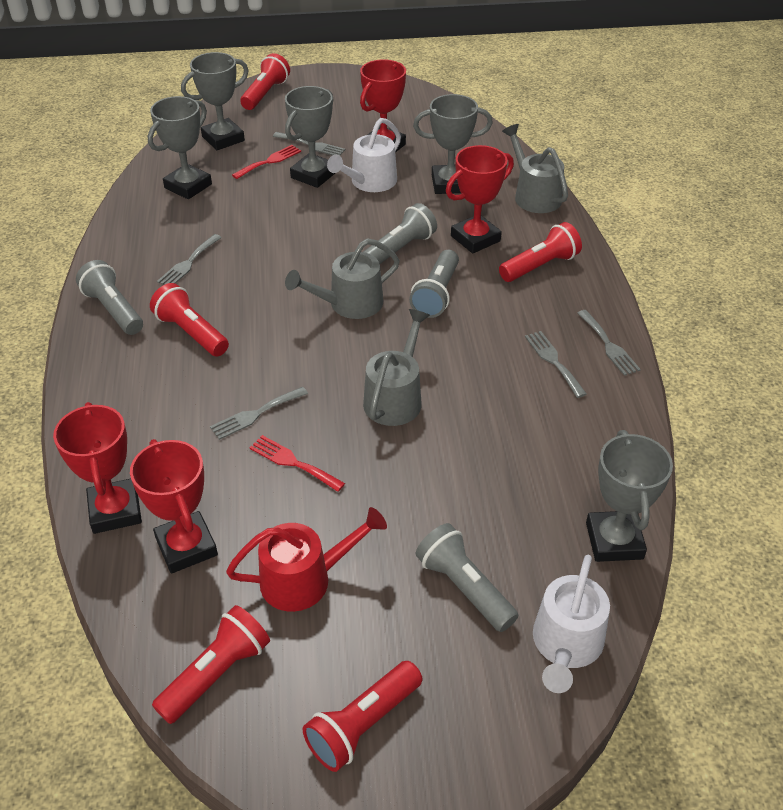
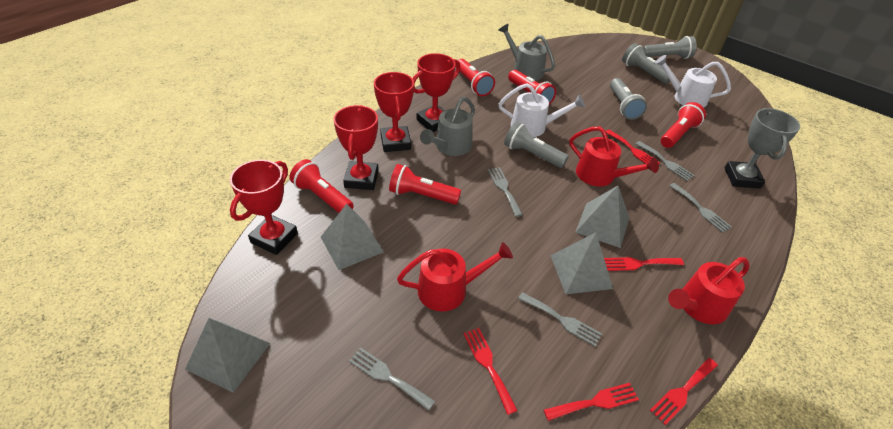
grey pyramid: none = 0 -> [185,318,270,393] [321,204,384,270] [550,233,613,294] [575,186,629,248] = 4
grey trophy: [148,96,212,199] [181,52,249,150] [285,86,335,188] [413,94,493,194] [586,430,673,562] = 5 -> [724,108,800,189] = 1
grey watering can: [285,238,400,319] [363,309,430,426] [502,124,568,213] = 3 -> [420,97,475,156] [499,24,555,80] = 2
red fork: [232,145,301,179] [249,435,345,492] = 2 -> [463,328,518,415] [544,383,639,421] [604,257,684,271] [606,130,660,164] [650,358,718,425] = 5
red watering can: [226,507,387,612] = 1 -> [397,242,513,312] [569,126,659,186] [668,257,750,324] = 3

